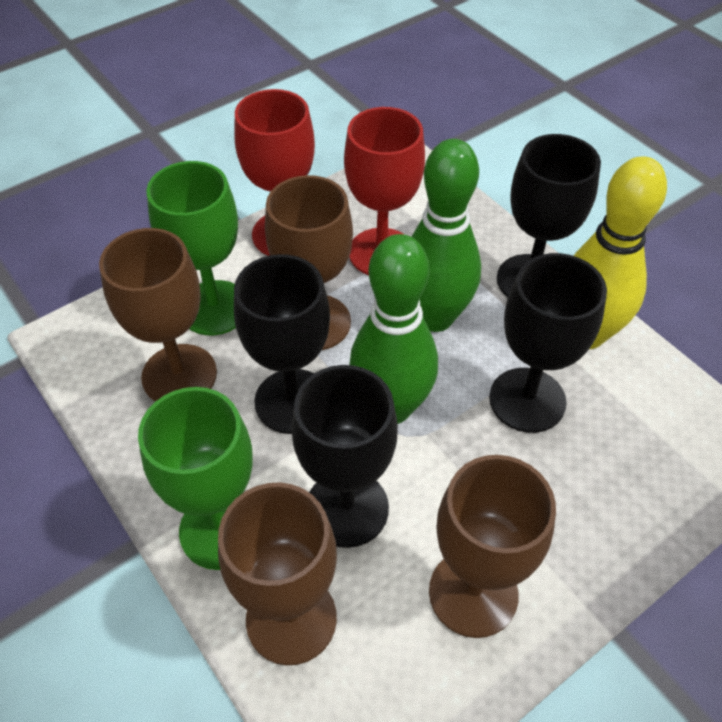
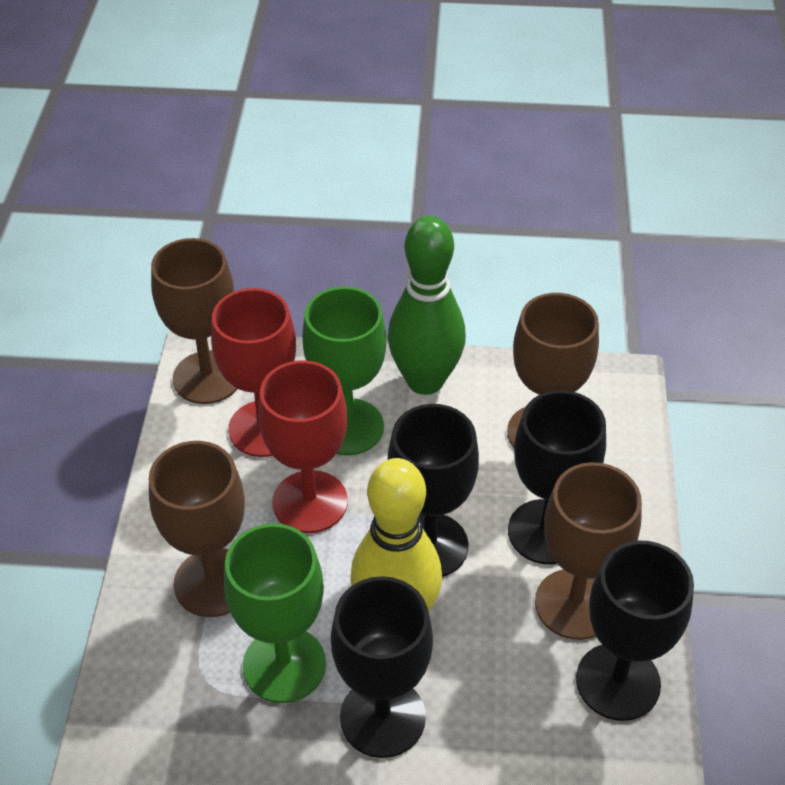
green bowling pin: [349,234,438,424] [411,139,481,332] = 2 -> [388,216,466,395] = 1

